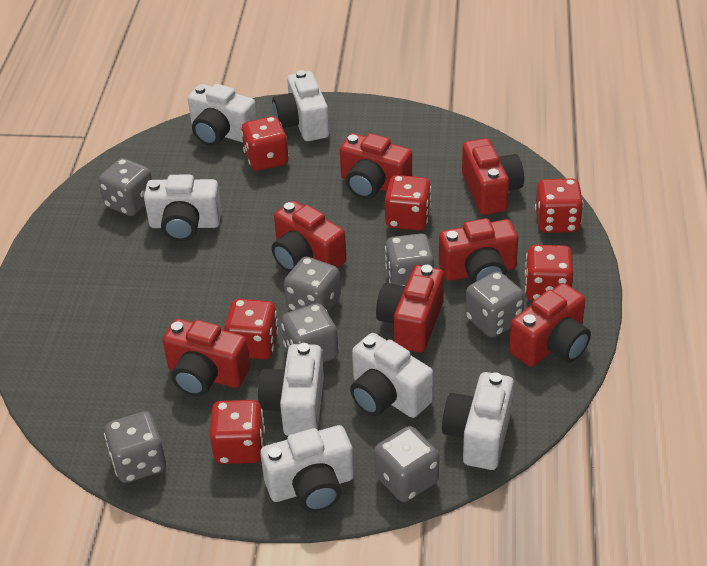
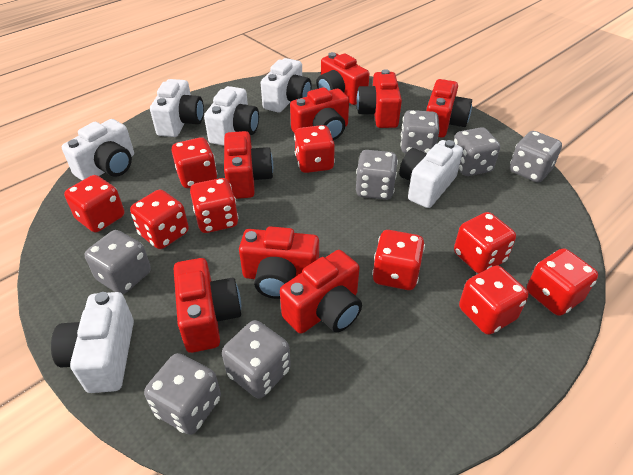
red camera: [163,319,250,396] [272,201,346,272] [340,133,412,199] [376,265,444,353] [439,218,518,284] [462,138,524,215] [509,283,591,367] = 7 -> [174,258,241,353] [224,131,273,199] [239,226,319,299] [280,250,362,334] [290,87,349,140] [317,52,370,105] [357,69,402,128] [426,79,472,138] = 8
red dice: [210,400,265,464] [224,299,279,359] [241,116,289,171] [385,175,431,230] [525,245,573,301] [535,179,584,233] = 6 -> [64,175,124,232] [130,190,189,249] [171,138,217,188] [190,178,239,233] [294,125,335,173] [372,230,425,290] [454,212,516,274] [459,266,528,335] [527,248,598,316] = 9
white camera: [144,175,222,241] [188,84,257,146] [258,343,324,436] [260,425,354,512] [272,70,329,141] [350,333,433,418] [442,372,514,470] = 7 -> [51,292,134,393] [62,119,134,180] [150,79,204,137] [204,86,259,146] [261,58,312,113] [399,140,463,208] = 6

